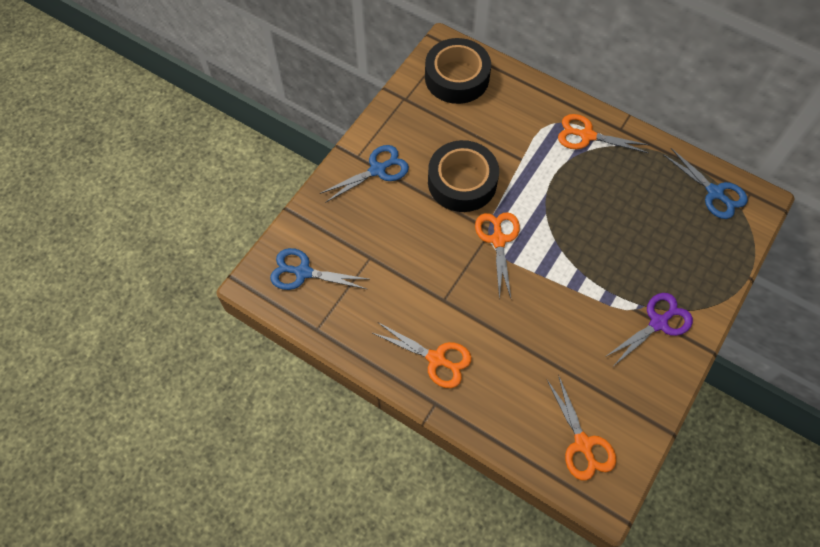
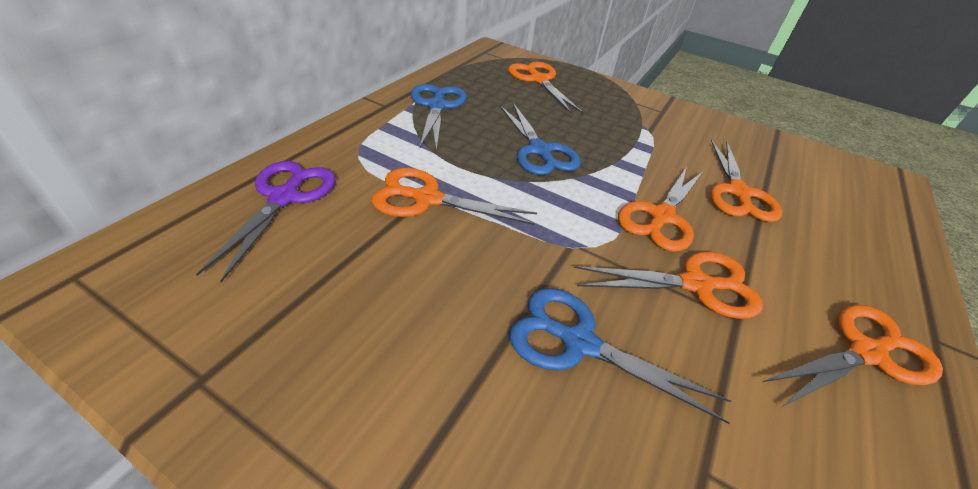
black tape: [425,38,491,104] [428,140,499,212] = 2 -> none = 0
orange scissors: [373,323,472,388] [475,212,520,299] [547,375,616,481] [558,114,649,153] = 4 -> [372,168,537,225] [508,62,583,113] [574,252,763,319] [618,167,703,252] [710,139,782,222] [762,305,943,407] = 6

